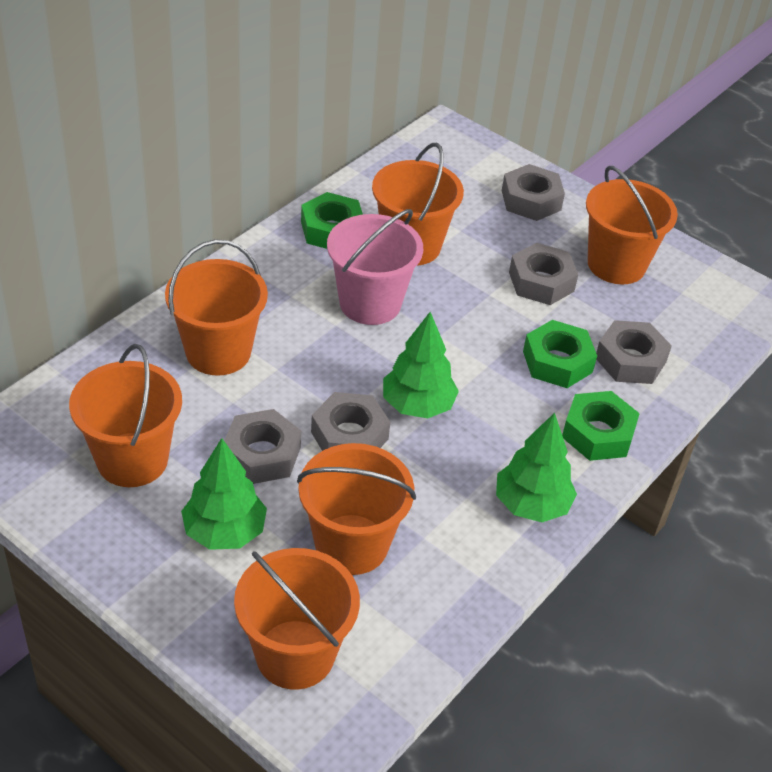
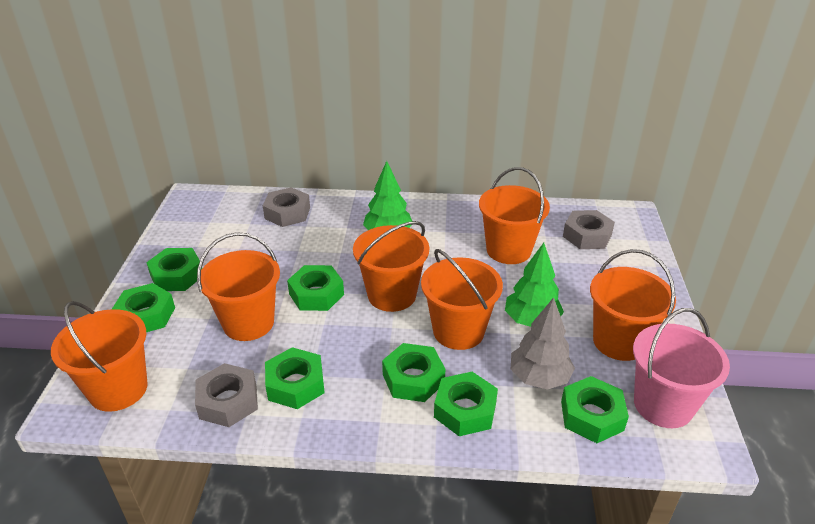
green nut: [301,192,363,249] [523,320,597,388] [562,391,640,461] = 3 -> [112,283,175,332] [146,248,202,291] [265,347,325,409] [287,265,344,311] [382,343,446,402] [434,372,498,436] [561,376,629,443] = 7
green tree: [181,438,267,550] [383,312,459,418] [496,413,577,522] = 3 -> [363,161,412,230] [505,243,564,327] = 2
grey nut: [224,409,301,484] [311,392,390,451] [502,164,565,221] [509,243,578,305] [596,320,672,384] = 5 -> [195,363,258,427] [263,187,310,227] [563,210,615,249] = 3
grey tree: none = 0 -> [511,297,575,390] = 1

